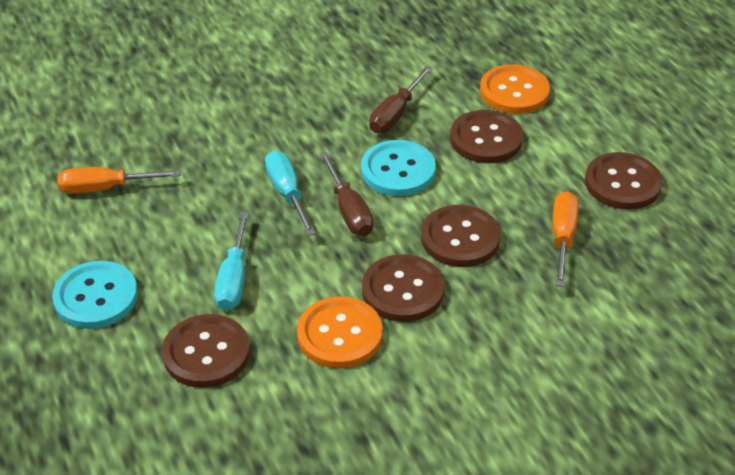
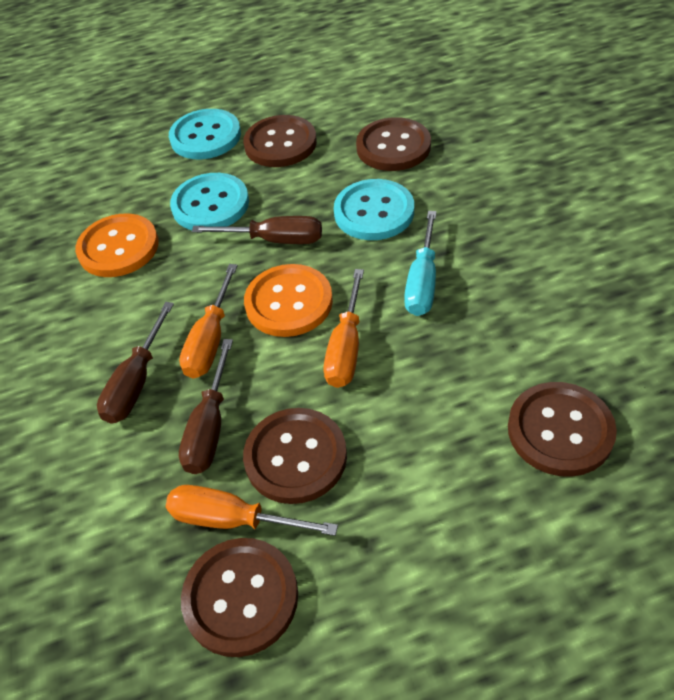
brown screwdriver: [319,152,373,236] [369,66,432,133] = 2 -> [97,302,174,424] [179,339,233,474] [192,216,322,244] = 3
orange screwdriver: [57,167,181,194] [552,191,579,287] = 2 -> [166,485,338,536] [179,264,238,379] [324,269,364,388] = 3
turquoise button: [52,261,138,329] [361,140,436,196] = 2 -> [169,109,241,159] [170,173,249,230] [334,179,414,240] = 3
turquoise screwdriver: [214,212,249,311] [265,151,316,236] = 2 -> [404,211,437,316] = 1

